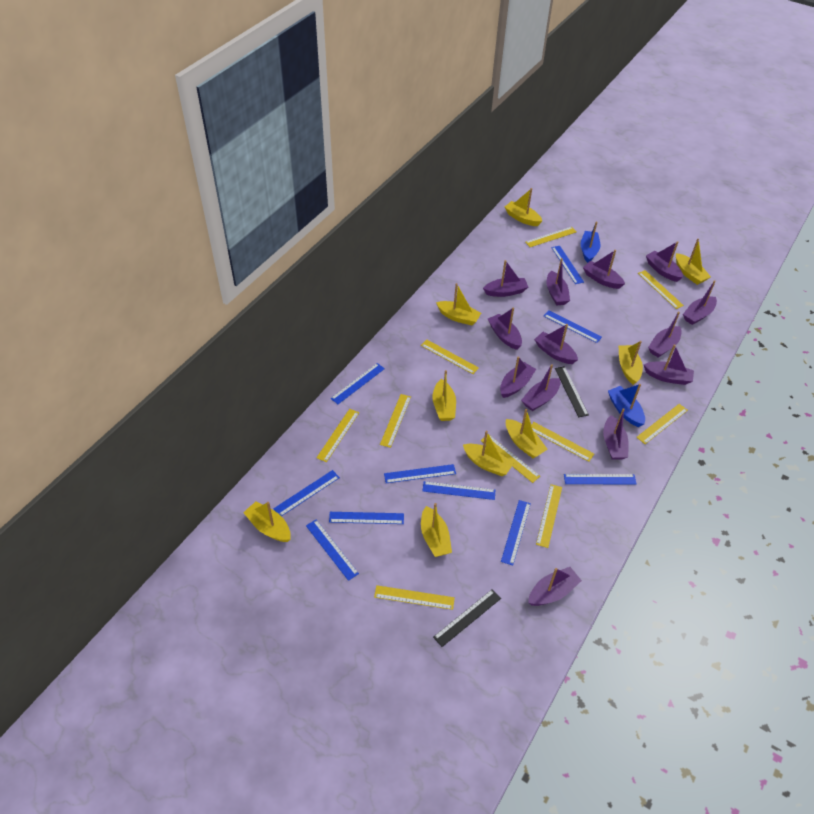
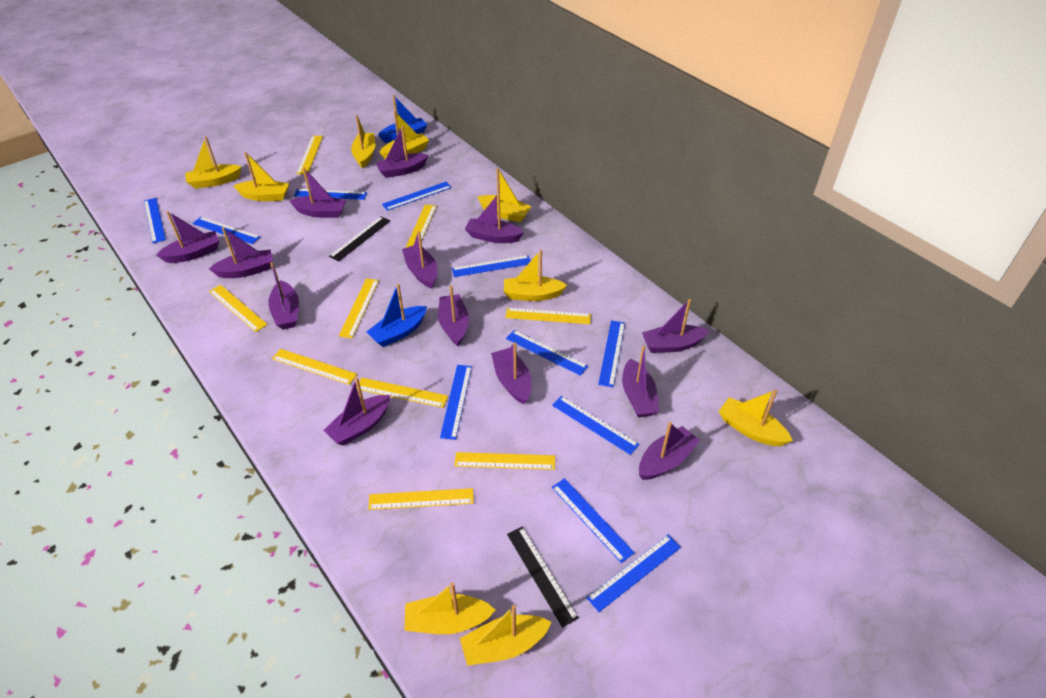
blue ruler: [273,470,340,516] [306,520,359,581] [329,512,404,524] [330,363,385,404] [384,464,456,483] [422,481,495,500] [501,500,531,565] [544,310,602,343] [551,246,584,284] [564,474,637,484] = 10 -> [144,198,166,243] [192,217,260,244] [294,189,367,200] [382,182,452,211] [440,365,472,440] [452,255,531,277] [506,330,588,376] [552,396,639,455] [552,478,635,563] [586,535,681,612] [598,320,625,387] = 11
yellow ruler: [316,409,359,462] [374,585,455,610] [380,394,411,448] [421,340,479,374] [481,435,540,483] [525,227,576,247] [531,422,594,462] [536,484,562,548] [636,404,688,444] [638,270,684,309] = 10 -> [209,285,268,332] [272,349,357,385] [296,136,323,174] [339,278,379,338] [357,378,448,408] [368,488,474,510] [405,204,437,248] [454,452,555,470] [506,308,591,324] = 9

